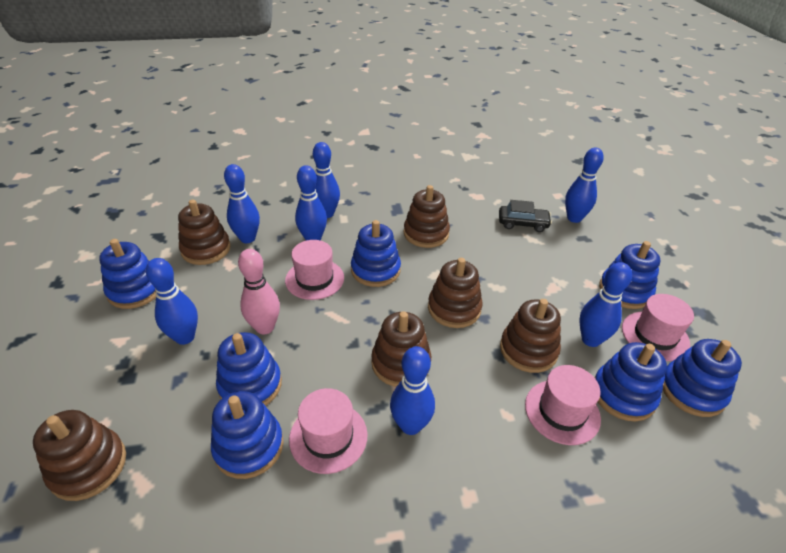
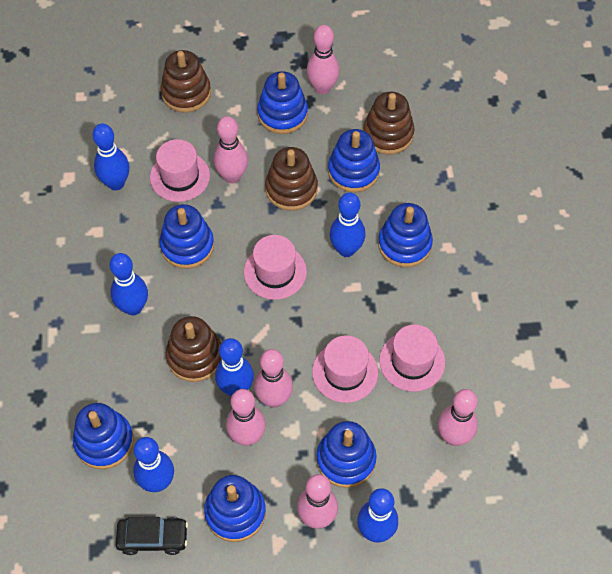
blue bowling pin: [146,258,198,345] [224,164,260,243] [295,165,327,241] [313,142,340,218] [390,346,435,435] [565,148,604,223] [579,262,632,347] = 7 -> [92,123,129,190] [110,253,148,315] [133,437,174,492] [215,338,254,396] [329,192,366,257] [357,488,398,542] = 6
brown stacking toy: [33,410,126,501] [178,200,231,265] [371,311,431,387] [404,185,450,248] [428,258,483,328] [500,299,561,373] = 6 -> [161,50,211,113] [166,316,222,382] [265,147,318,211] [363,92,415,155] = 4
pink bowling pin: [238,249,280,334] = 1 -> [214,116,248,183] [226,389,266,446] [254,349,293,407] [297,474,338,529] [307,25,340,95] [438,389,478,446] = 6

